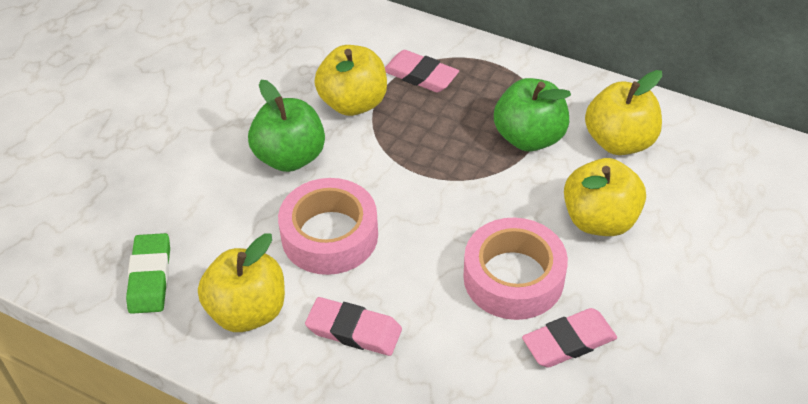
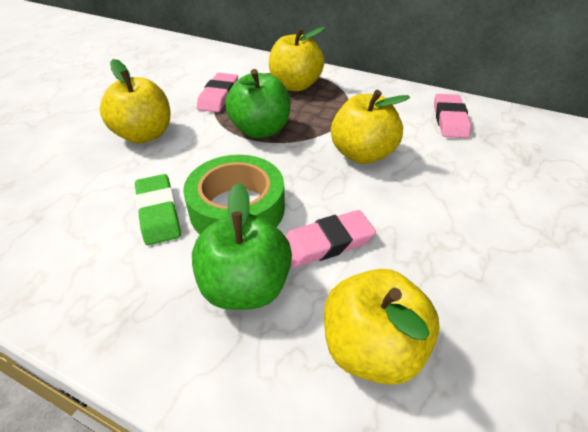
green tape: none = 0 -> [183,155,285,234] = 1
pink tape: [278,178,378,275] [463,217,568,320] = 2 -> none = 0

